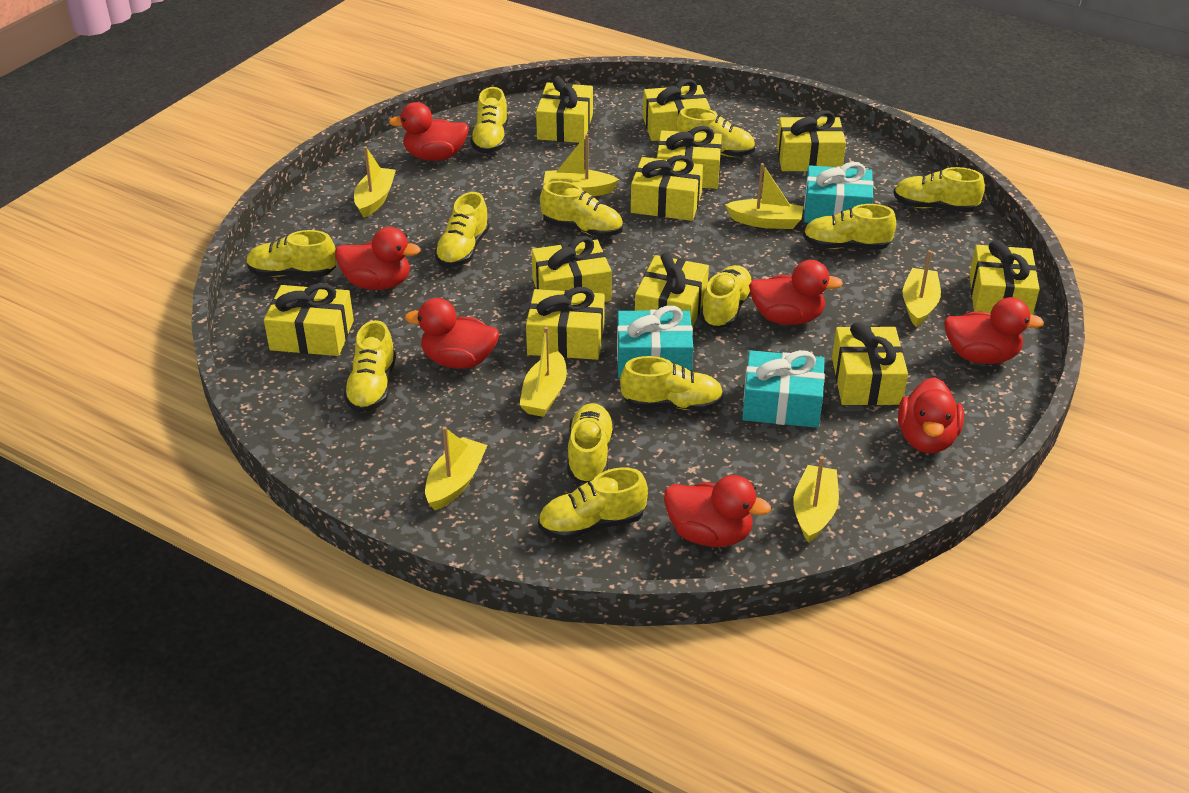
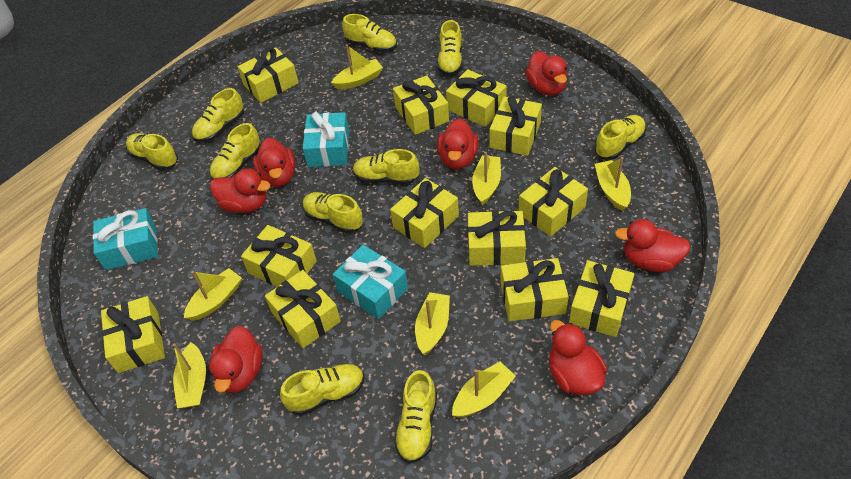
yellow gift: [264,283,354,356] [526,287,605,360] [532,236,612,302] [536,77,593,143] [631,155,703,221] [635,252,709,327] [643,79,711,141] [657,126,722,189] [777,110,846,171] [832,322,908,405] [969,240,1040,315] = 11 -> [101,296,165,373] [238,47,299,103] [241,225,317,287] [265,270,341,348] [390,178,459,248] [393,75,449,135] [446,69,507,127] [468,211,526,266] [490,96,542,156] [501,258,569,321] [519,167,588,237] [569,260,634,337] = 12
yellow shoe: [246,230,337,277] [344,320,396,412] [435,192,490,267] [470,87,508,153] [538,468,648,540] [540,181,623,237] [567,403,614,483] [620,356,724,411] [676,107,755,157] [700,265,753,328] [803,204,896,249] [894,167,985,212] = 12 -> [126,133,178,170] [192,88,244,142] [210,123,261,180] [280,364,364,416] [303,192,363,233] [342,14,397,52] [353,149,419,184] [394,370,437,463] [437,20,463,76] [595,115,646,160] = 10

